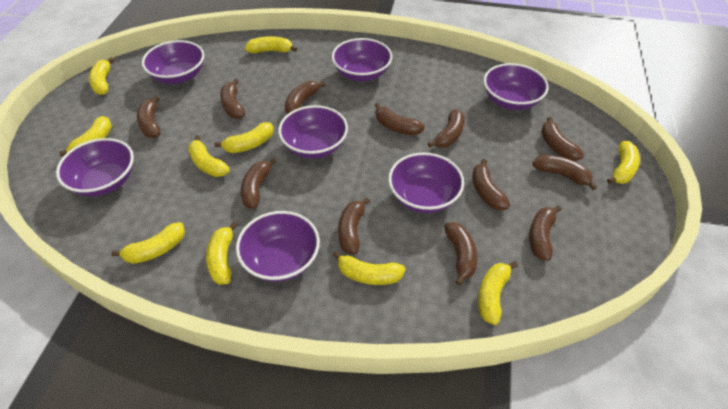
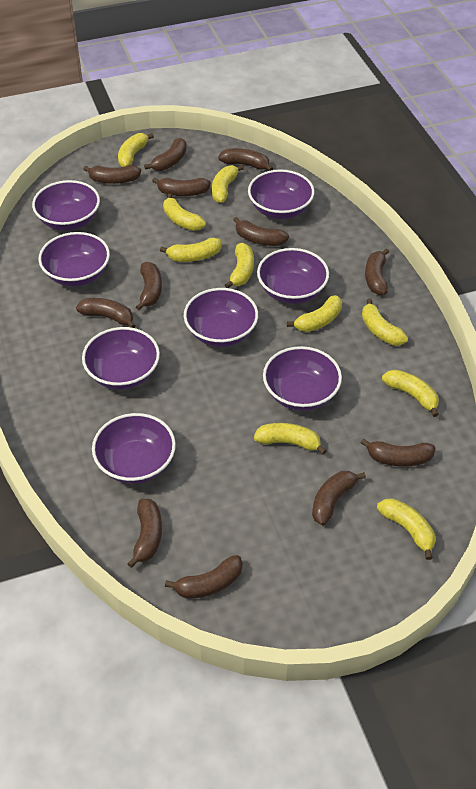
purple bowl: [56,138,134,196] [142,40,204,84] [236,211,320,282] [278,105,348,159] [332,38,392,81] [388,152,464,213] [484,63,549,110] = 7 -> [32,180,100,231] [38,232,110,286] [82,327,160,390] [92,413,176,484] [184,288,258,347] [248,169,315,219] [257,248,329,304] [263,346,342,411] = 8

